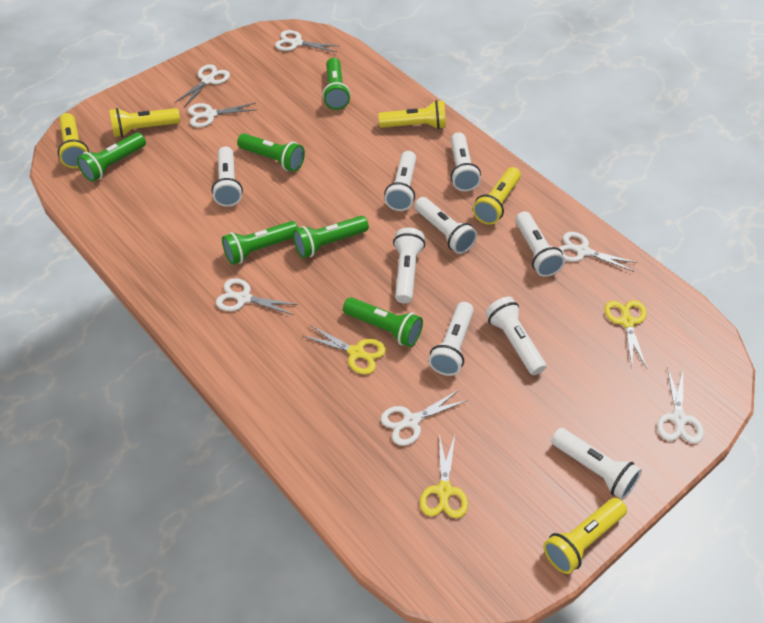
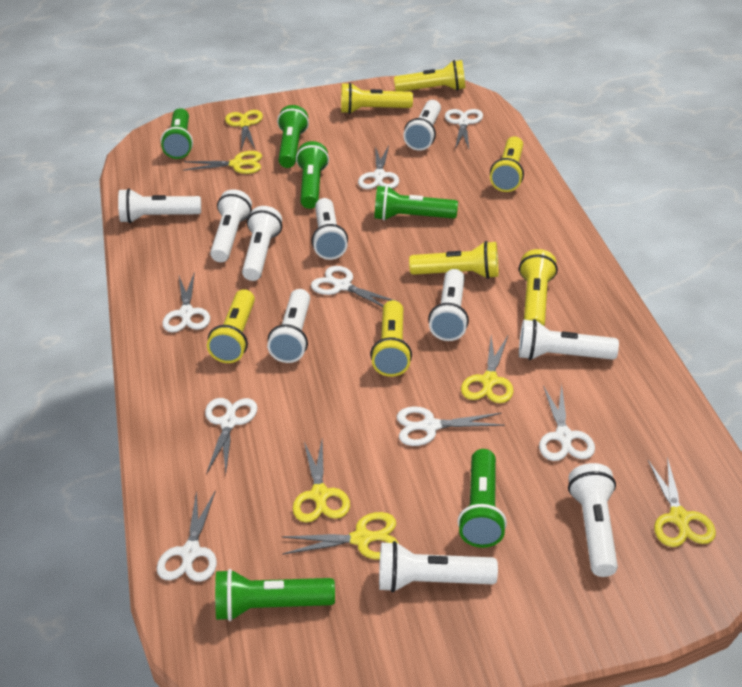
white flashlight: [211,147,243,207] [384,151,416,211] [393,228,425,303] [415,197,477,254] [429,302,474,376] [451,132,481,191] [485,297,546,375] [515,211,565,277] [551,428,642,500] = 9 -> [118,188,201,223] [210,189,252,262] [242,206,282,281] [267,289,310,363] [312,198,348,260] [379,541,498,593] [403,100,441,151] [428,269,469,341] [519,319,619,360] [568,463,618,577] = 10
white scissors: [174,64,230,107] [188,102,258,127] [216,278,299,315] [275,30,339,52] [381,389,468,446] [559,232,637,272] [657,366,704,444] = 7 -> [157,490,217,582] [162,274,210,333] [205,398,258,474] [311,266,399,307] [358,145,399,189] [397,406,504,446] [445,109,483,149] [539,384,595,461] = 8
yellow flashlight: [58,113,89,168] [109,108,180,137] [378,100,446,129] [473,167,521,225] [543,498,627,574] = 5 -> [207,289,255,363] [341,83,413,114] [370,300,412,377] [394,60,465,91] [409,241,498,279] [490,136,524,192] [519,249,558,326] = 7
yellow scissors: [303,325,386,375] [420,434,468,518] [604,300,647,369] = 3 -> [183,151,262,174] [225,110,263,150] [281,512,399,560] [293,441,350,523] [461,336,513,403] [648,457,716,547] = 6

